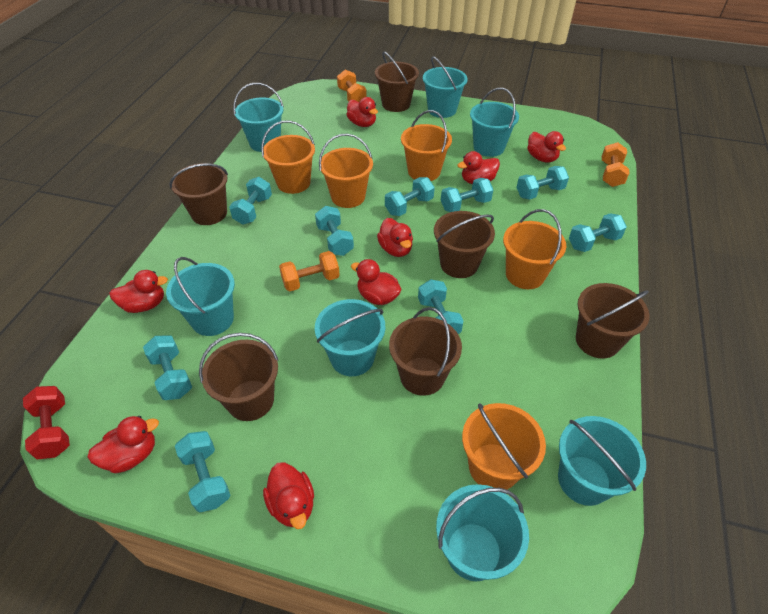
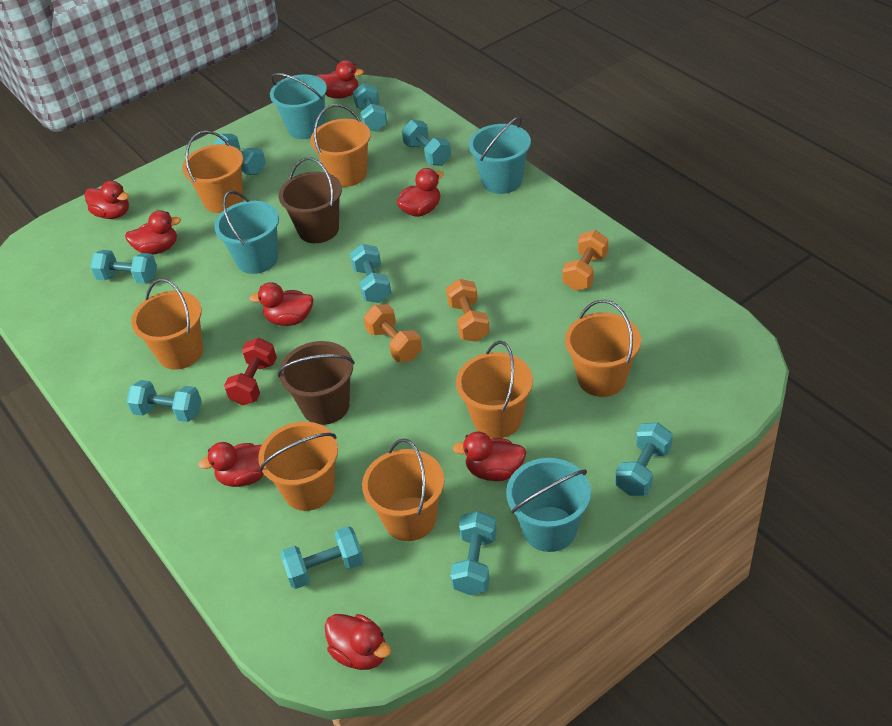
brown bucket: [169,163,228,225] [199,333,278,421] [375,51,419,112] [389,307,462,396] [434,211,495,278] [576,283,650,359] = 6 -> [278,341,355,425] [279,157,342,243] = 2
orange bucket: [261,120,315,194] [319,134,373,208] [401,110,452,181] [462,403,546,490] [503,209,566,289] = 5 -> [131,278,203,370] [182,131,243,213] [258,422,338,511] [310,104,371,187] [362,438,444,541] [456,341,533,438] [565,300,641,397] = 7
turquoise bucket: [166,257,235,336] [233,83,284,152] [315,299,385,376] [423,56,468,118] [436,484,529,581] [470,88,519,157] [558,416,646,506] = 7 -> [214,191,279,274] [270,73,327,139] [469,117,531,194] [506,458,591,552] = 4

